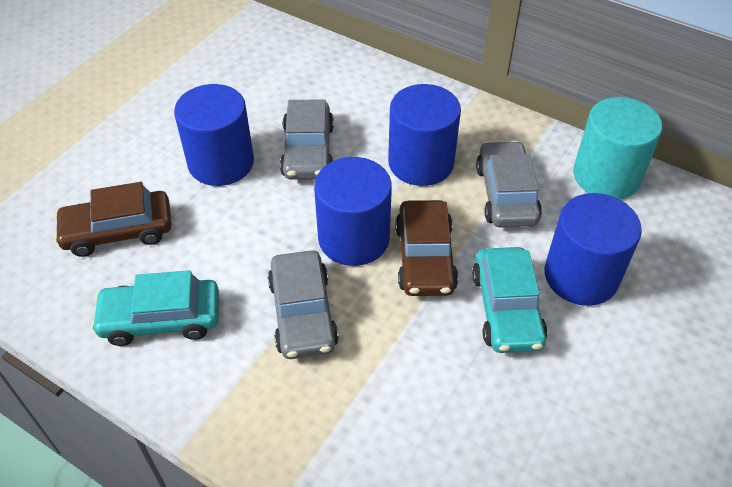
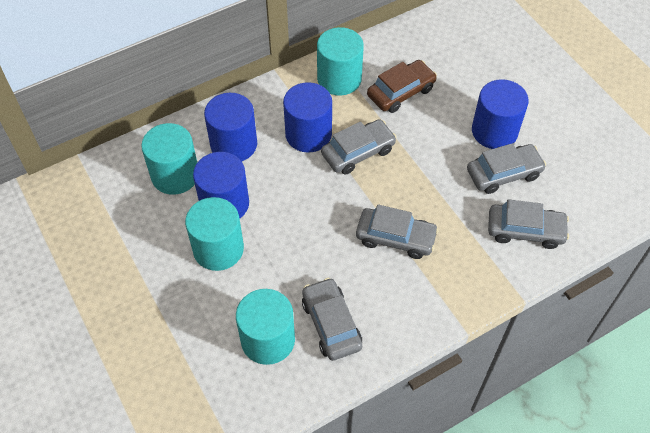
brown car: [54,182,172,257] [395,200,458,296] = 2 -> [367,60,437,113] = 1
grey car: [268,250,339,359] [280,99,334,180] [476,141,542,228] = 3 -> [302,278,362,361] [321,119,397,174] [356,204,439,259] [467,143,546,194] [488,199,569,249] = 5
turquoise car: [91,270,219,346] [472,247,548,353] = 2 -> none = 0
turquoise cylinder: [573,97,663,200] = 1 -> [141,123,197,195] [185,197,244,271] [236,289,295,365] [317,27,364,96] = 4

